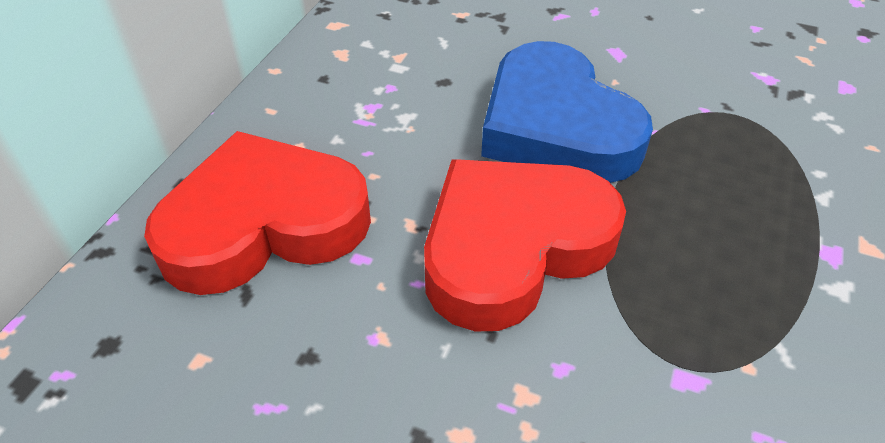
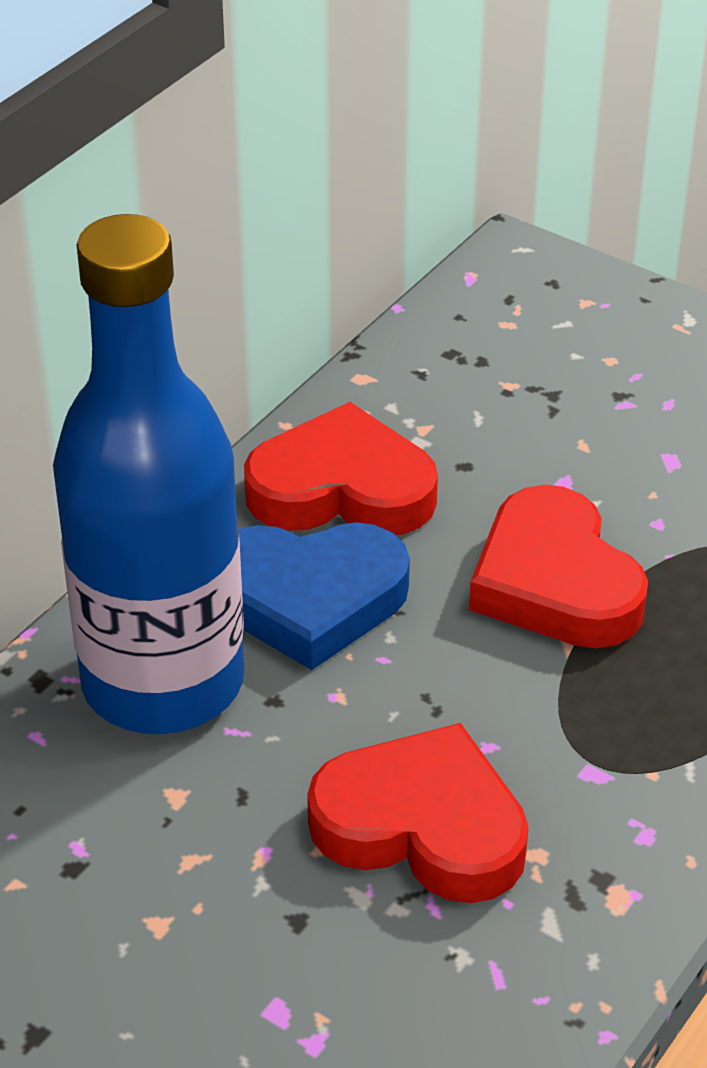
blue bottle: none = 0 -> [53,214,244,734] = 1
red heart: [144,131,371,295] [424,159,626,332] = 2 -> [244,402,438,535] [307,723,529,903] [469,485,648,648] = 3

